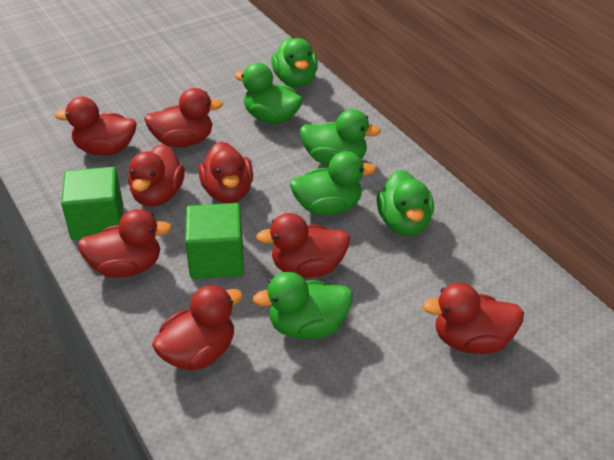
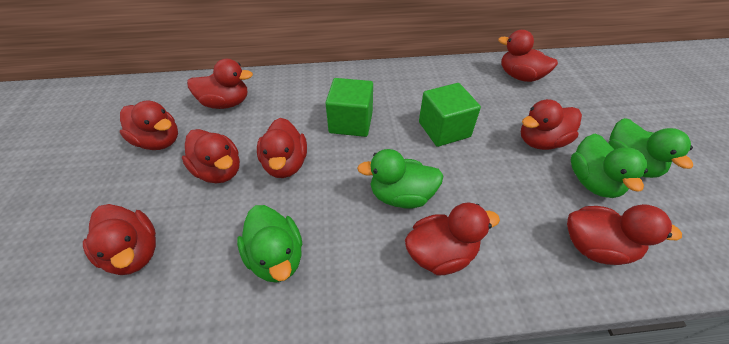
green duck: [234,63,303,124] [253,272,353,339] [271,37,318,87] [290,151,376,215] [300,109,381,165] [377,170,434,236] = 6 -> [237,205,302,283] [357,149,443,209] [571,133,648,198] [609,118,693,178] = 4
red duck: [55,97,137,156] [78,209,172,278] [128,144,185,207] [144,88,223,147] [152,285,243,370] [199,141,253,203] [256,213,350,278] [423,283,524,354] = 8 -> [83,204,156,275] [120,100,178,150] [182,129,240,183] [187,59,253,109] [257,118,307,178] [405,202,500,276] [498,30,558,82] [521,99,582,150] [567,204,682,265] = 9

